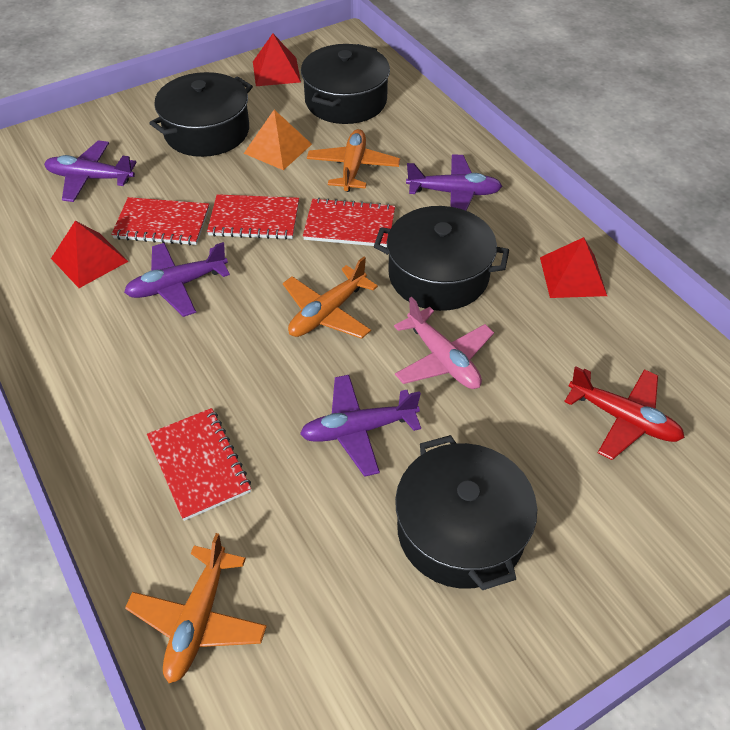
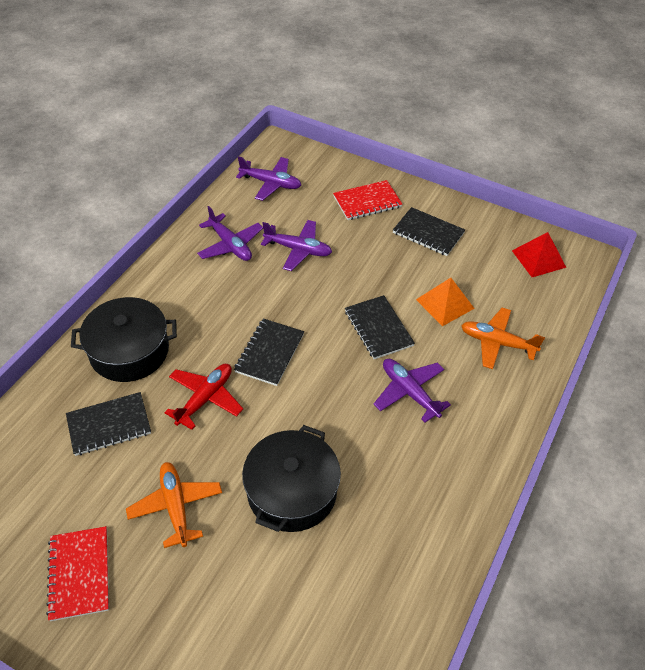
black notebook: none = 0 -> [66,392,151,456] [234,318,304,386] [345,295,415,359] [393,207,465,256] = 4
black pot: [149,72,253,157] [301,44,390,124] [374,206,509,311] [395,435,537,590] = 4 -> [71,297,177,382] [242,425,341,532] = 2
orange plane: [125,533,267,683] [283,257,378,339] [307,129,400,192] = 3 -> [126,462,222,548] [461,308,545,369] = 2
pink plane: [394,297,494,389] = 1 -> none = 0
red notebook: [111,197,209,245] [147,408,251,521] [207,194,299,240] [303,198,395,247] = 4 -> [46,526,109,621] [333,180,402,220] = 2
red pyramid: [51,221,128,288] [253,34,301,86] [540,237,607,298] = 3 -> [512,232,566,277] = 1

